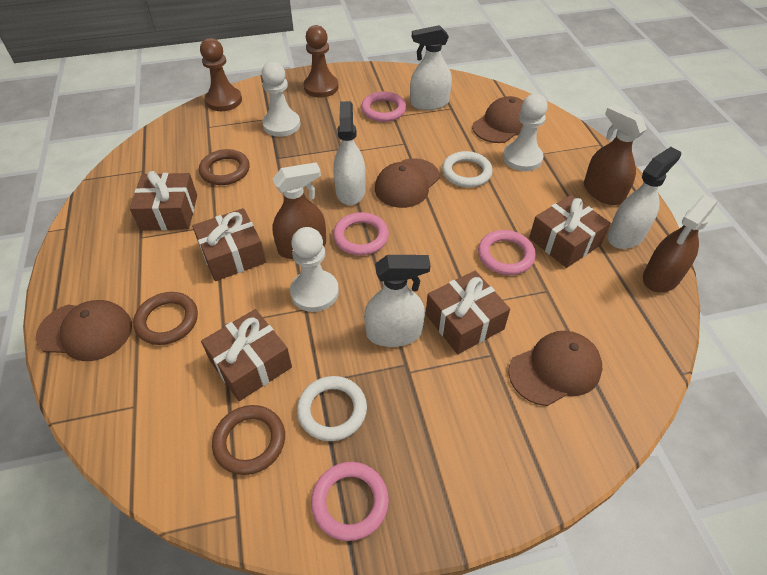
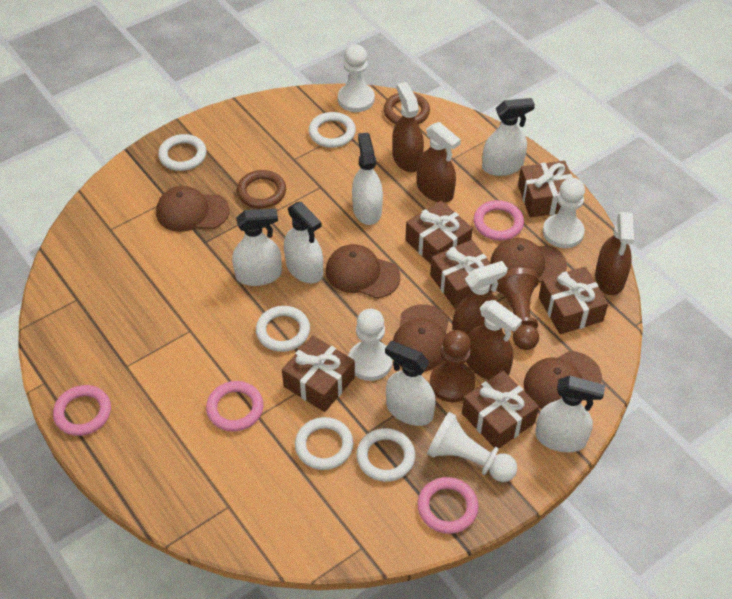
brown cap: [36,300,132,361] [375,158,440,208] [472,96,523,143] [508,331,602,406] = 4 -> [156,186,229,232] [326,244,400,299] [393,304,449,371] [490,238,567,282] [524,351,602,409] = 5
brown gift: [130,171,197,231] [192,208,266,281] [201,309,292,401] [426,271,510,354] [529,195,611,268] = 5 -> [282,336,355,412] [405,201,473,264] [430,240,493,309] [462,371,539,448] [518,161,573,218] [539,267,608,334] = 6
brown ring: [133,292,198,345] [199,149,250,185] [212,405,285,475] = 3 -> [237,170,286,209] [384,93,430,124] = 2
brown spray bottle: [272,162,326,259] [584,104,647,205] [643,195,717,293] = 3 -> [392,82,424,172] [417,122,461,203] [452,261,508,335] [466,300,522,380] [595,212,634,295] = 5
white pawn: [262,61,300,137] [290,227,339,312] [503,94,548,171] = 3 -> [338,44,375,112] [348,309,393,381] [427,412,517,482] [543,178,585,248] = 4
white ring: [297,376,367,441] [442,151,493,188] = 2 -> [158,134,206,171] [256,306,310,352] [295,417,354,470] [309,112,356,148] [356,428,415,482] = 5
white spray bottle: [333,101,366,205] [364,255,430,347] [410,25,452,110] [607,147,681,249] = 4 -> [232,208,282,286] [284,202,323,283] [352,132,383,225] [385,341,436,426] [482,98,535,176] [535,376,605,452] = 6

